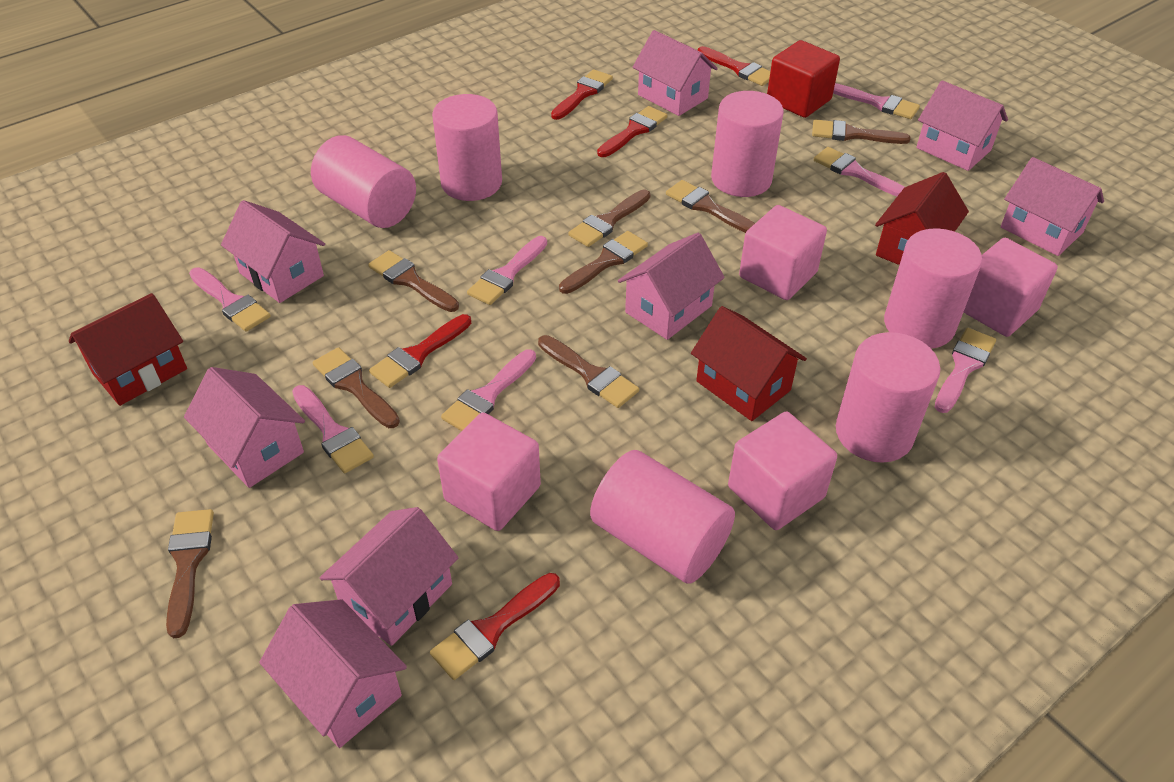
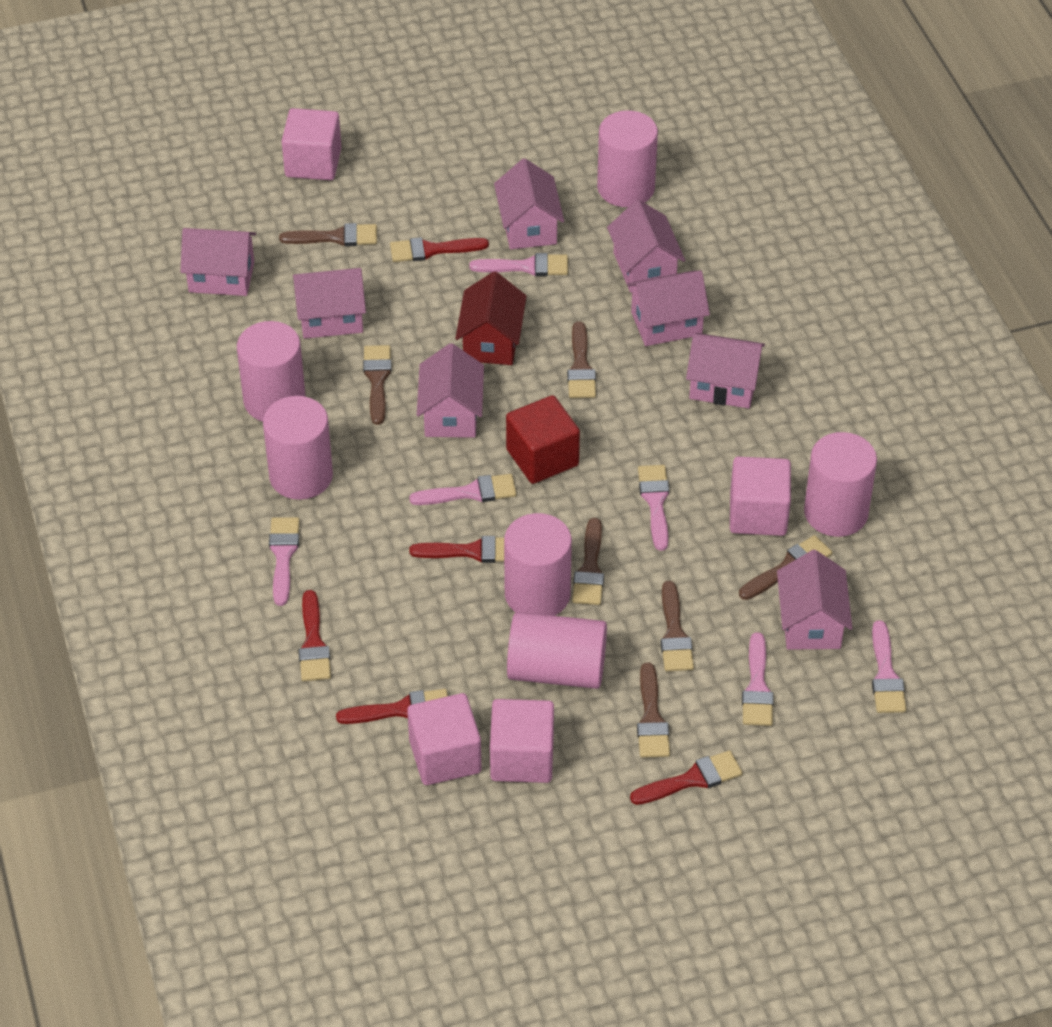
brown brush: [166,509,214,638] [313,347,400,428] [368,250,459,312] [538,335,639,408] [559,231,648,294] [568,189,650,247] [666,180,755,233] [812,119,910,144] = 8 -> [279,223,377,246] [363,345,392,425] [567,322,596,398] [572,518,604,605] [637,663,670,758] [661,581,694,671] [739,535,832,600] = 7
pink brush: [189,267,271,332] [292,385,374,473] [441,349,536,431] [467,236,547,305] [814,147,905,196] [833,83,920,119] [935,328,996,413] = 7 -> [269,517,300,606] [409,474,517,505] [469,253,568,276] [638,465,669,551] [742,632,774,726] [872,620,906,713] = 6
red house: [69,293,187,406] [691,306,807,421] [875,172,969,265] = 3 -> [455,272,527,365] = 1

